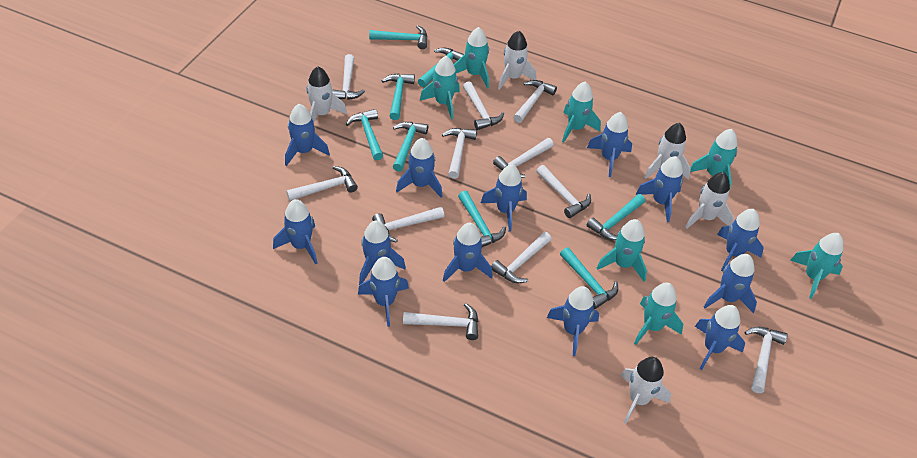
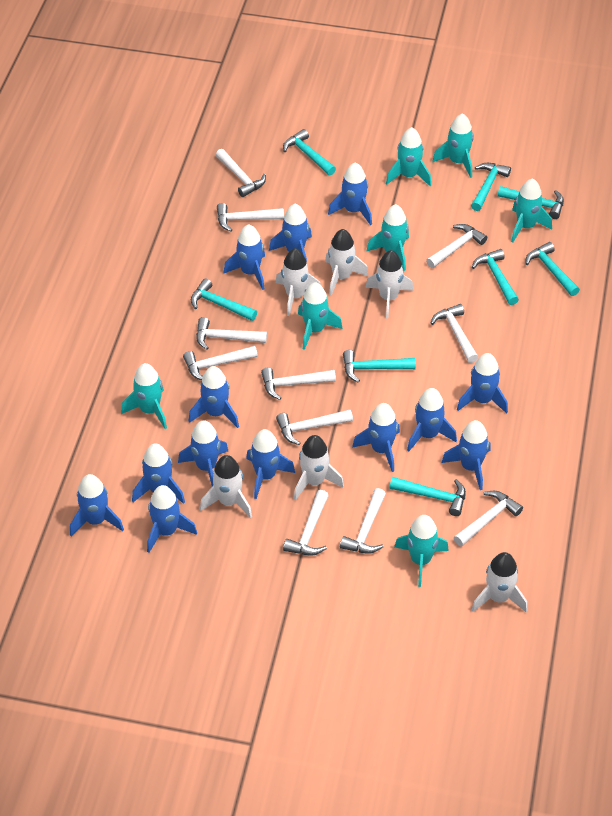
white rocket: [307,66,347,121] [498,31,536,90] [621,357,671,423] [644,123,691,180] [685,172,734,229] = 5 -> [200,455,252,519] [276,248,321,316] [294,435,344,501] [325,229,369,296] [365,250,413,318] [472,552,527,612] = 6

